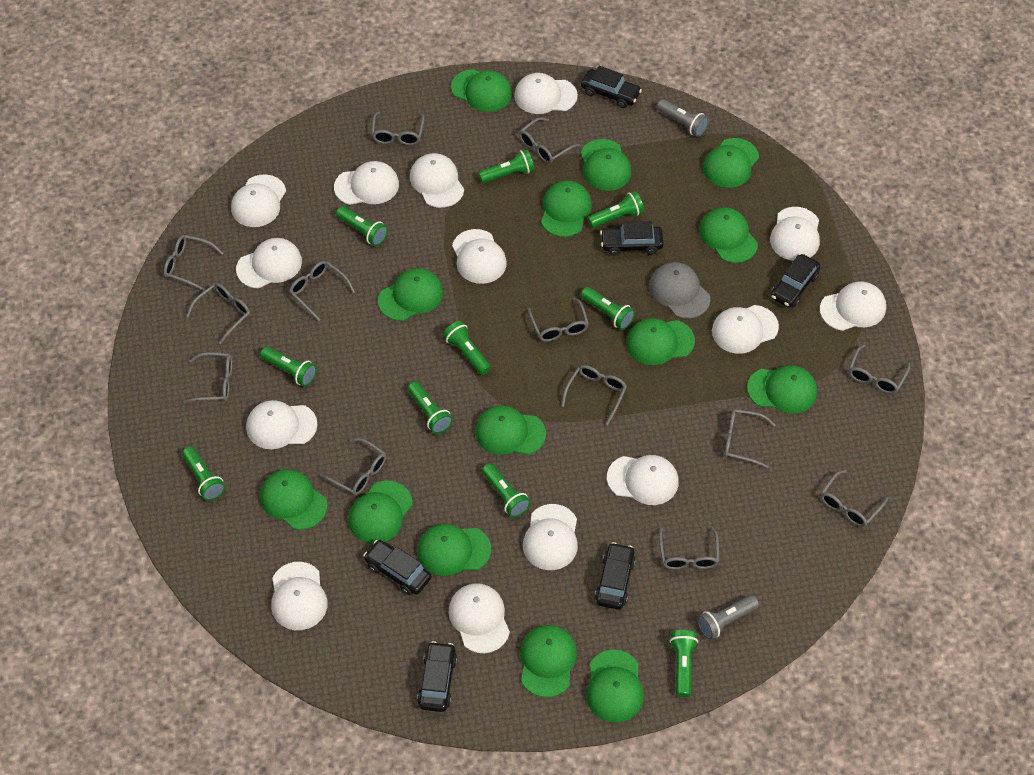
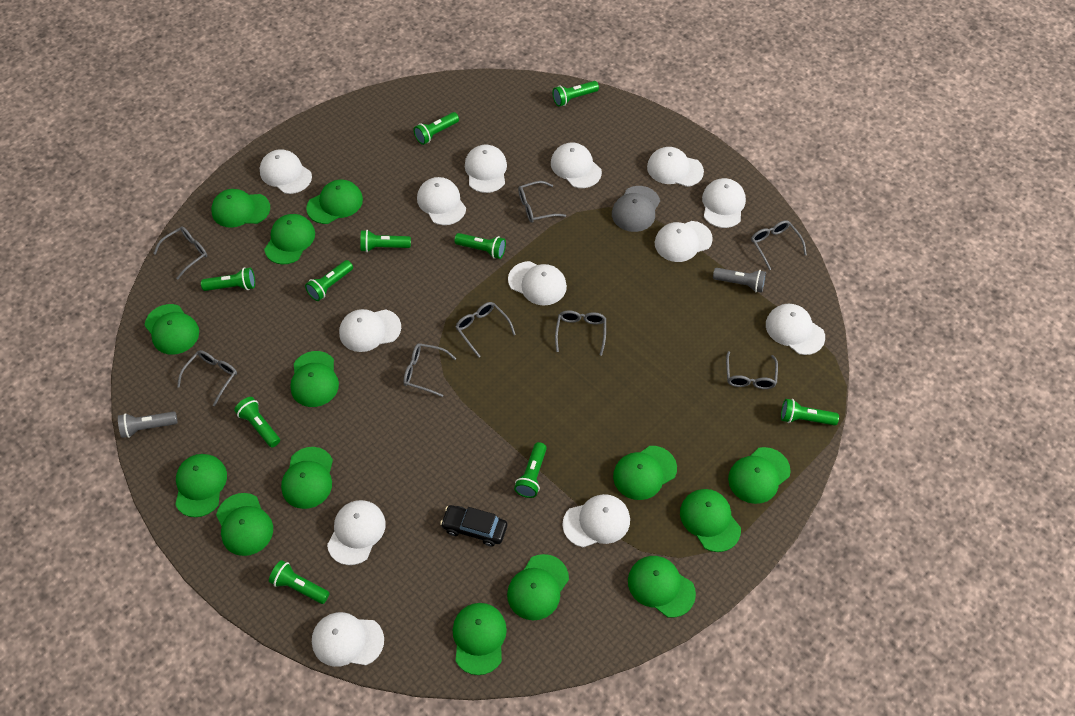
black car: [363,540,431,595] [417,641,457,712] [581,66,642,108] [595,542,636,610] [600,221,664,256] [771,254,821,308] = 6 -> [440,505,507,546] = 1
grey glasses: [164,235,223,291] [183,352,232,403] [186,283,250,344] [289,261,355,321] [320,438,386,495] [372,111,425,145] [519,117,580,164] [528,298,589,342] [561,365,627,425] [659,527,719,569] [724,409,775,468] [821,470,888,527] [849,344,910,394] = 13 -> [153,226,207,280] [177,350,237,406] [403,343,456,397] [456,302,516,358] [518,181,566,223] [555,310,606,356] [726,351,778,389] [751,220,807,270] = 8
white cap: [231,175,286,227] [236,238,302,289] [246,400,318,449] [271,562,328,630] [334,161,399,205] [410,153,464,208] [449,583,510,653] [452,229,507,284] [514,73,578,114] [523,504,578,570] [607,455,679,505] [712,305,779,354] [770,207,820,261] [820,281,886,331] = 14 -> [260,149,312,194] [312,612,384,667] [327,500,386,565] [339,309,401,352] [417,177,466,225] [465,145,507,193] [508,261,567,306] [551,142,602,188] [562,494,630,547] [647,147,704,187] [655,221,713,262] [702,178,746,228] [766,304,825,355] = 13

